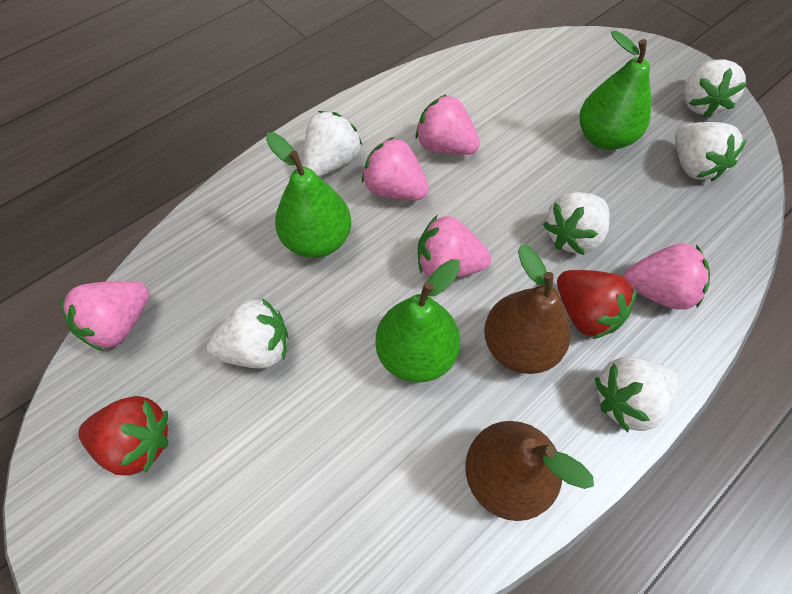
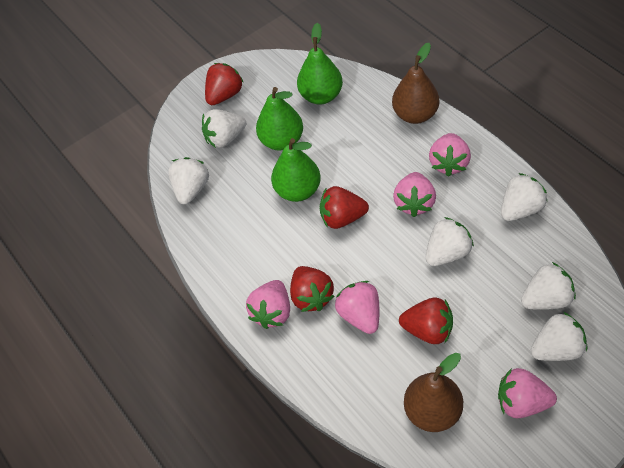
red strawberry: [78,396,168,476] [557,270,637,339] = 2 -> [205,63,244,105] [290,266,335,312] [320,186,369,229] [399,298,453,344] = 4

